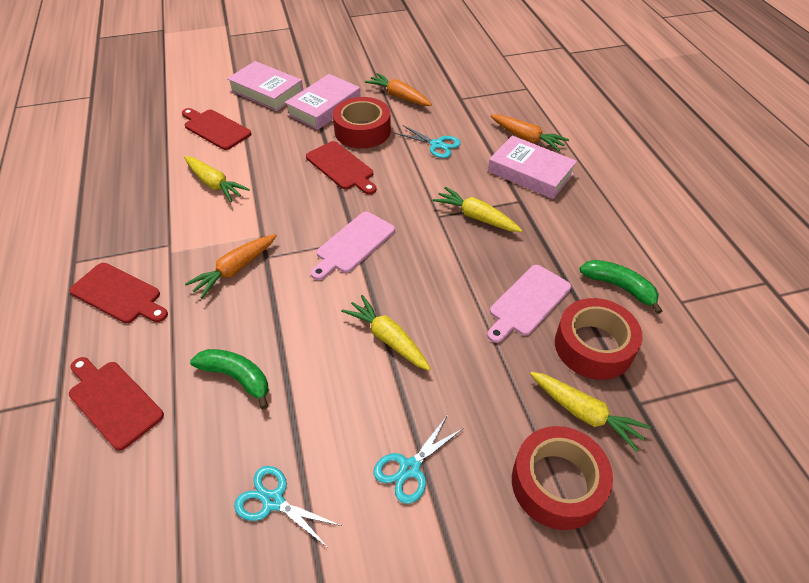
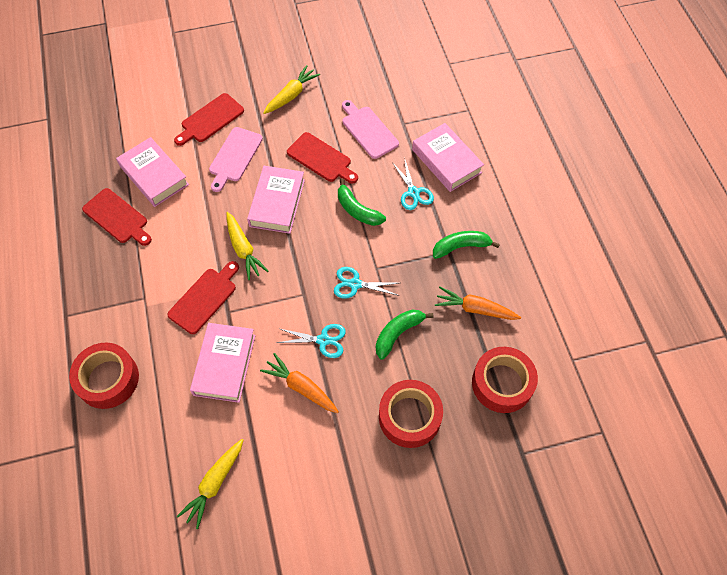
green banana: [190,349,269,409] [580,260,662,314] = 2 -> [338,179,386,226] [376,310,433,360] [433,231,500,259] = 3
orange carrot: [185,234,277,299] [365,73,432,106] [491,115,569,151] = 3 -> [260,353,339,413] [435,287,521,320] = 2
pink book: [227,61,303,111] [285,74,361,130] [488,135,577,199] = 3 -> [116,137,189,207] [190,323,256,403] [247,166,305,234] [412,123,484,192] = 4
yellow carrot: [184,156,250,202] [341,295,431,371] [433,187,522,232] [530,372,651,452] = 4 -> [177,439,243,529] [226,212,268,280] [263,65,320,114] = 3

